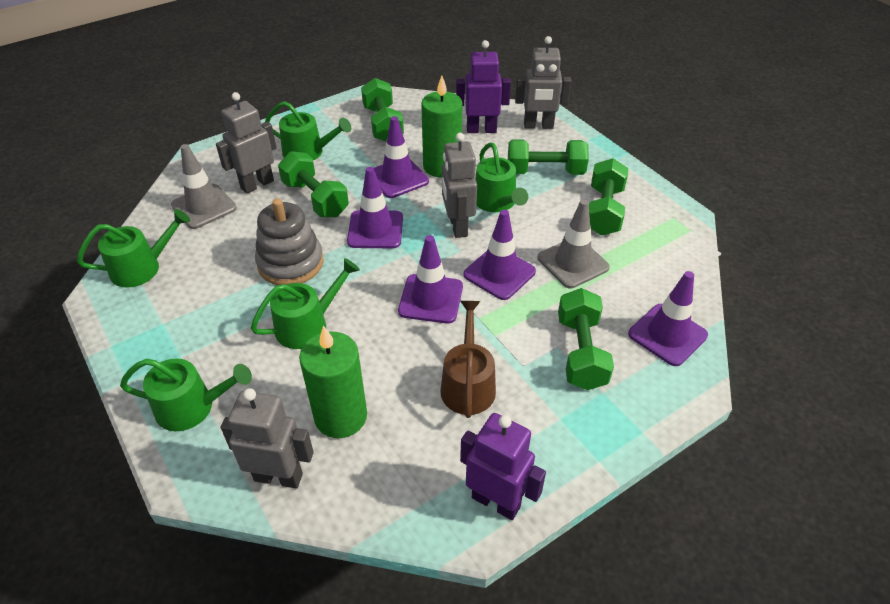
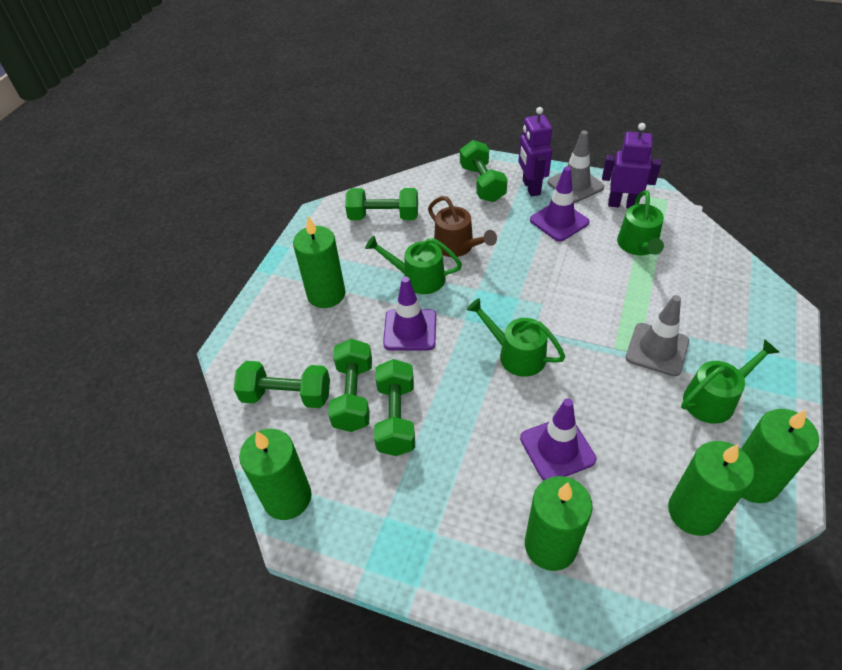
green candle: [299,326,367,438] [421,76,463,178] = 2 -> [239,429,312,520] [293,216,345,308] [525,476,593,571] [668,441,754,536] [741,409,819,503] = 5
green watering can: [77,209,190,288] [120,358,252,431] [251,258,360,349] [265,101,351,160] [475,142,528,212] = 5 -> [365,236,462,294] [467,298,565,377] [617,190,664,255] [681,339,780,424] = 4
grey robot: [216,92,277,194] [221,388,314,488] [442,133,477,238] [515,36,572,129] = 4 -> none = 0
grey stacking toy: [255,198,324,285] = 1 -> none = 0
purple traffic cone: [347,167,403,248] [374,116,429,198] [398,235,463,324] [463,210,536,300] [628,271,708,366] = 5 -> [383,277,436,350] [520,398,596,480] [530,167,589,241] = 3

